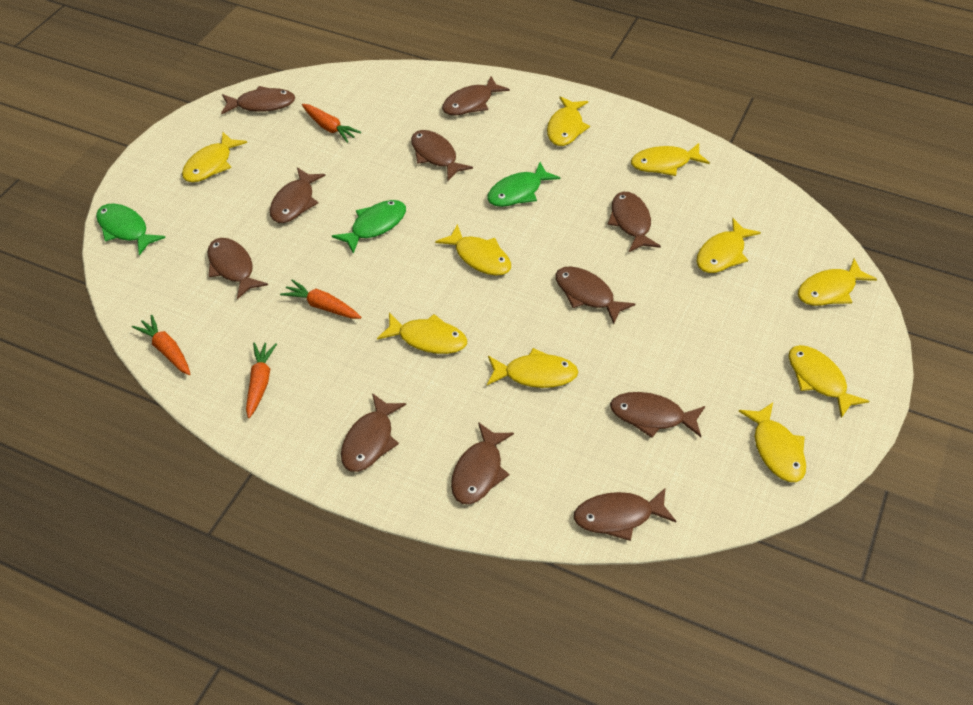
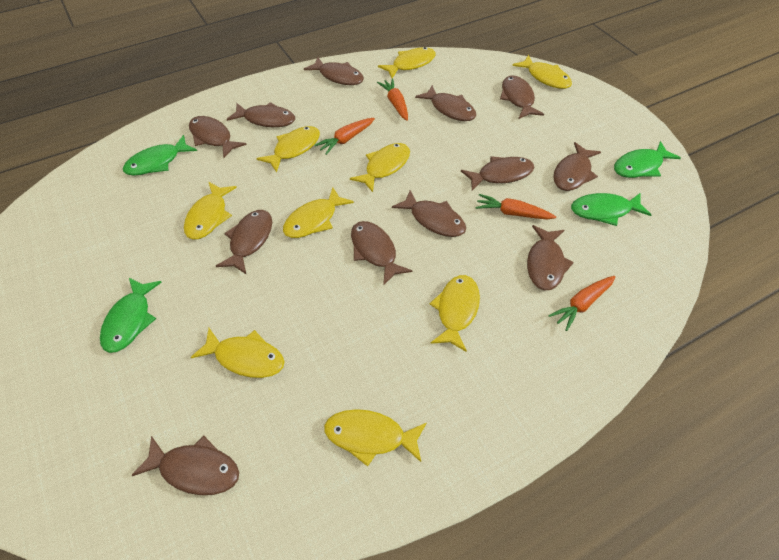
brown fish: [207,238,268,299] [221,86,296,115] [270,167,326,223] [341,393,406,472] [411,130,473,180] [442,76,510,115] [451,422,514,504] [556,267,635,324] [574,487,676,541] [608,192,661,252] [610,392,705,438] = 11 -> [131,436,239,495] [189,116,246,158] [216,210,272,275] [227,102,295,127] [304,57,364,85] [351,221,412,286] [392,190,466,237] [415,85,476,121] [461,156,534,191] [500,76,544,119] [527,225,574,290] [553,142,601,191] = 12
green fish: [96,203,166,256] [332,200,406,254] [487,162,560,207] = 3 -> [100,278,162,353] [123,135,197,176] [571,193,651,226] [614,141,681,178] = 4
yellow fish: [182,132,247,182] [377,313,467,354] [435,224,511,276] [487,348,578,388] [547,96,590,146] [631,143,710,176] [697,218,761,273] [738,402,806,482] [789,345,869,418] [798,258,877,306] = 10 -> [184,182,237,240] [191,328,285,378] [257,126,320,172] [283,187,354,238] [324,409,427,467] [350,143,410,192] [378,47,436,78] [430,275,480,352] [512,55,572,89] = 9

